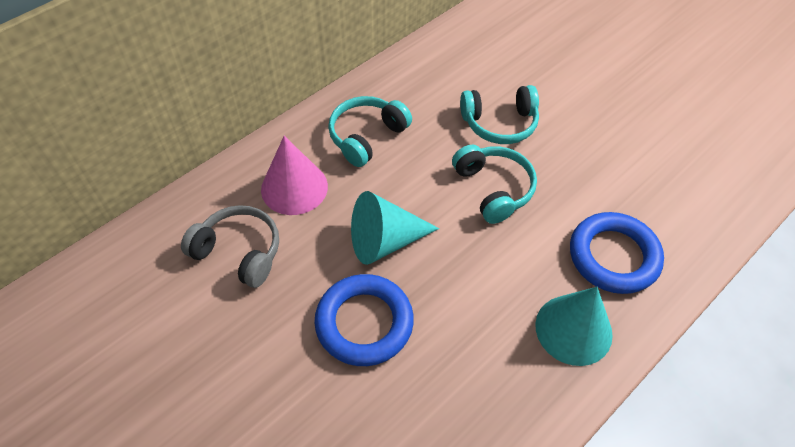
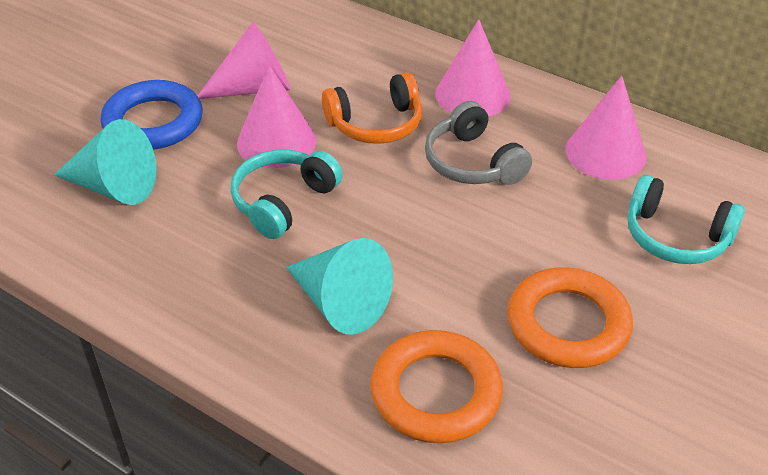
blue ring: [314,274,414,366] [570,212,664,294] = 2 -> [101,80,202,150] = 1
orange headphones: none = 0 -> [322,72,422,144] = 1
orange ring: none = 0 -> [371,330,503,443] [508,267,633,368] = 2
pink cone: [261,136,328,215] = 1 -> [198,22,291,99] [237,65,316,168] [435,19,510,117] [565,76,646,180] = 4
turquoise headphones: [328,96,412,167] [452,145,537,224] [460,85,539,144] = 3 -> [230,150,343,239] [627,175,745,264] = 2

